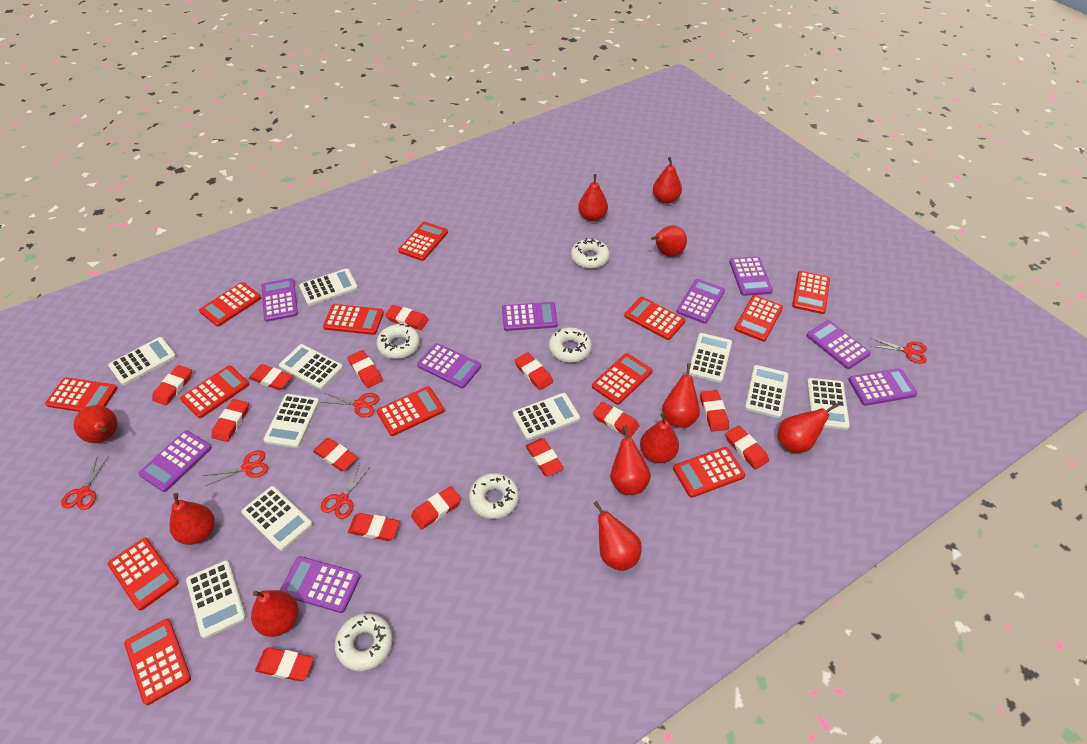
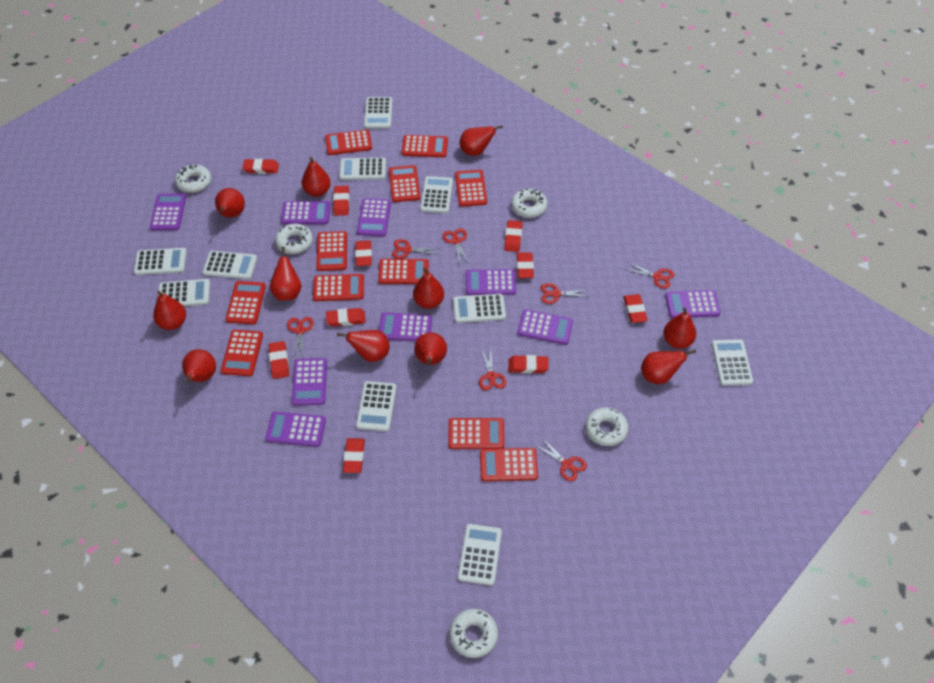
red calculator: [45,377,117,412] [108,538,178,611] [124,619,191,705] [180,365,249,418] [199,282,261,327] [323,304,384,335] [377,386,444,436] [398,222,448,261] [592,353,653,405] [624,297,686,340] [673,447,745,498] [734,295,783,342] [792,271,830,314] = 13 -> [221,330,263,376] [226,281,266,324] [313,274,364,301] [316,231,347,271] [325,130,372,155] [378,259,429,284] [389,165,420,202] [402,135,448,157] [448,418,504,449] [455,170,487,207] [480,448,538,481] = 11
red eraser: [152,365,192,406] [212,399,249,442] [249,364,292,390] [255,647,314,681] [313,438,357,471] [348,350,383,388] [348,513,400,541] [385,305,429,330] [411,486,461,530] [514,352,553,390] [526,438,564,476] [593,402,639,438] [700,390,729,432] [726,426,769,470] = 14 -> [242,159,279,174] [269,341,289,379] [326,308,366,327] [333,186,349,216] [343,438,365,473] [355,240,372,266] [504,220,522,252] [508,355,549,373] [517,253,534,278] [623,294,648,323] = 10
red scissors: [61,455,109,510] [203,450,268,486] [320,393,379,418] [321,464,370,519] [871,338,927,364] = 5 -> [287,317,313,357] [392,239,439,259] [443,228,469,265] [479,348,506,390] [535,438,587,481] [541,283,589,304] [624,262,674,288] = 7

